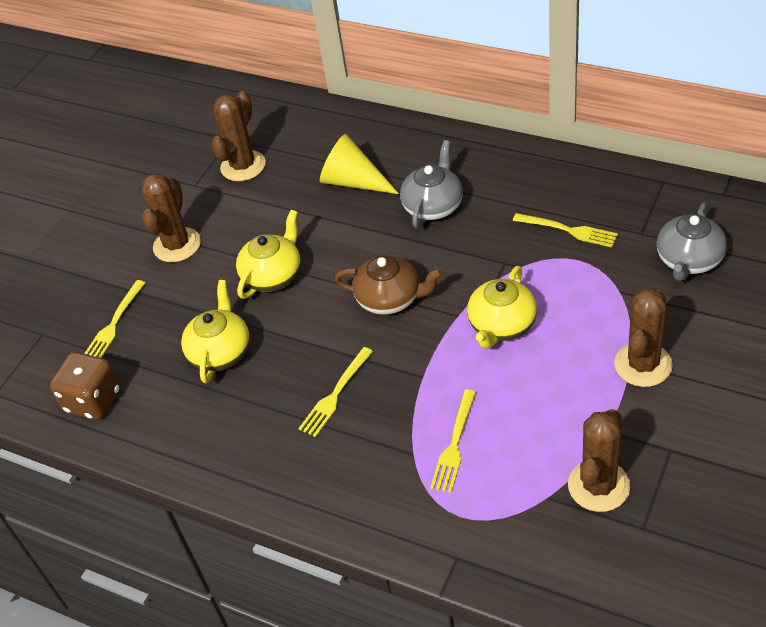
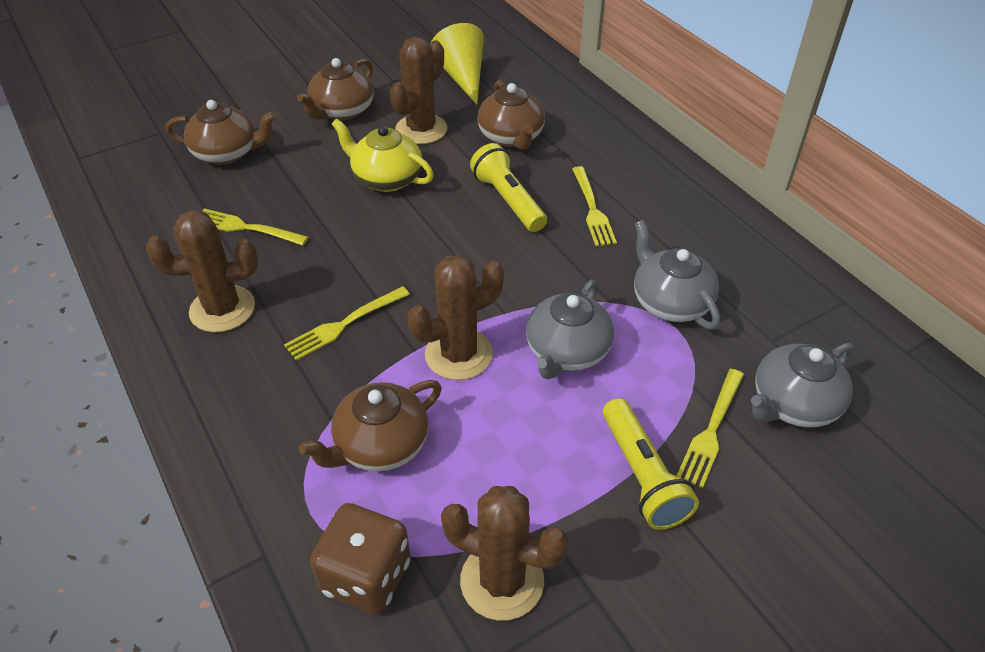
brown teapot: [334,255,443,315] = 1 -> [166,100,277,165] [297,58,374,120] [299,380,442,471] [477,80,545,150] = 4
grey teapot: [400,140,463,228] [657,202,727,281] = 2 -> [526,280,614,380] [634,220,720,329] [751,343,855,427] = 3
yellow flashlight: none = 0 -> [470,143,547,232] [603,398,699,530] = 2
yellow teapot: [181,280,250,383] [236,210,301,299] [467,266,537,349] = 3 -> [332,119,434,192] = 1

